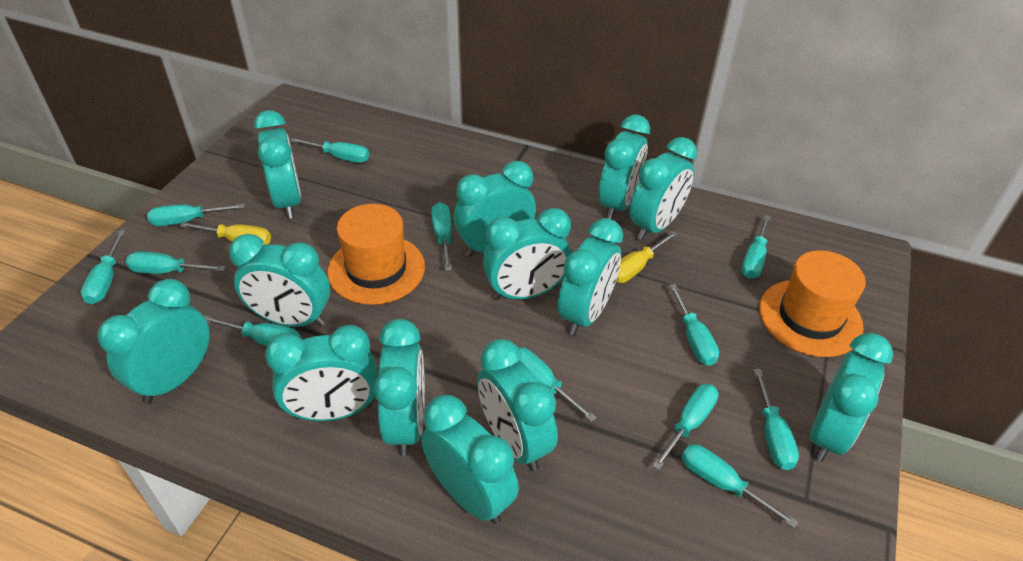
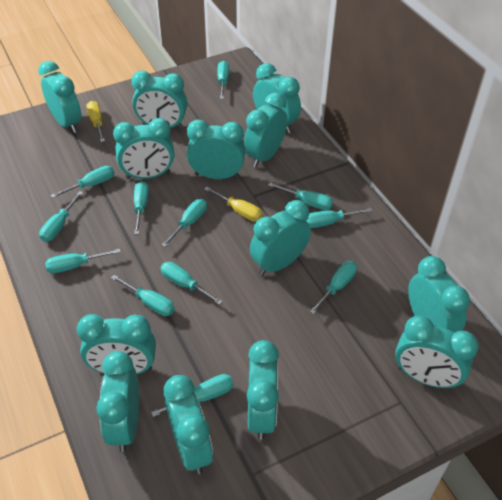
orange hat: [327,204,425,305] [759,250,866,357] = 2 -> none = 0

